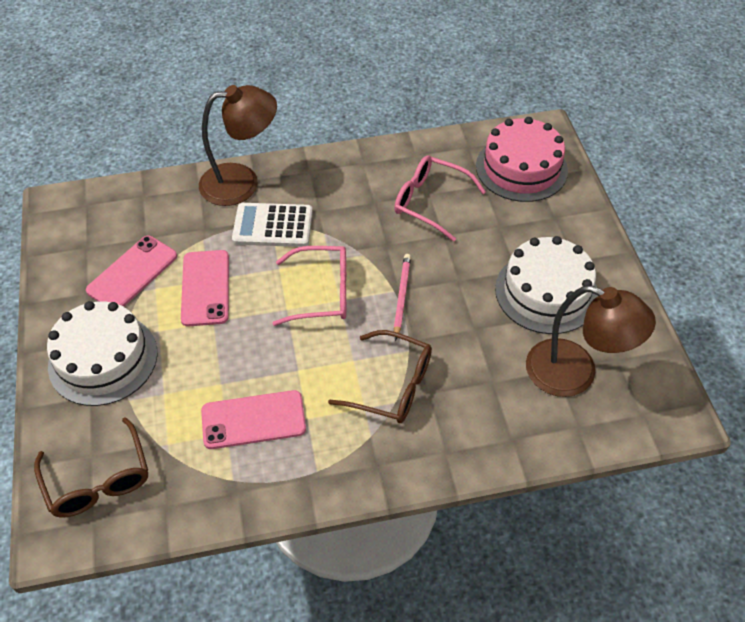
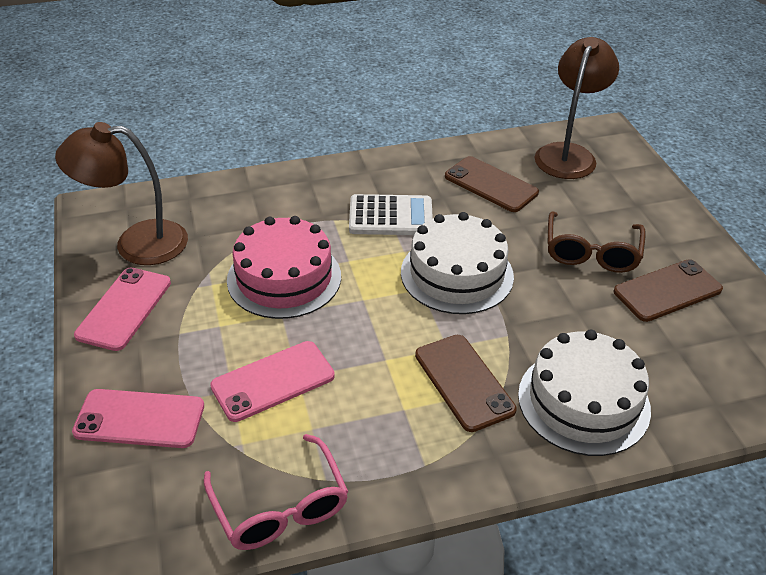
brown glasses: [34,417,148,518] [328,330,432,423] = 2 -> [547,211,646,273] = 1
brown phone: none = 0 -> [415,335,517,432] [445,156,539,212] [614,259,723,322] = 3
pink glasses: [272,246,346,326] [394,156,486,241] = 2 -> [204,434,348,550] = 1
pink pencil: [394,254,411,341] = 1 -> none = 0

